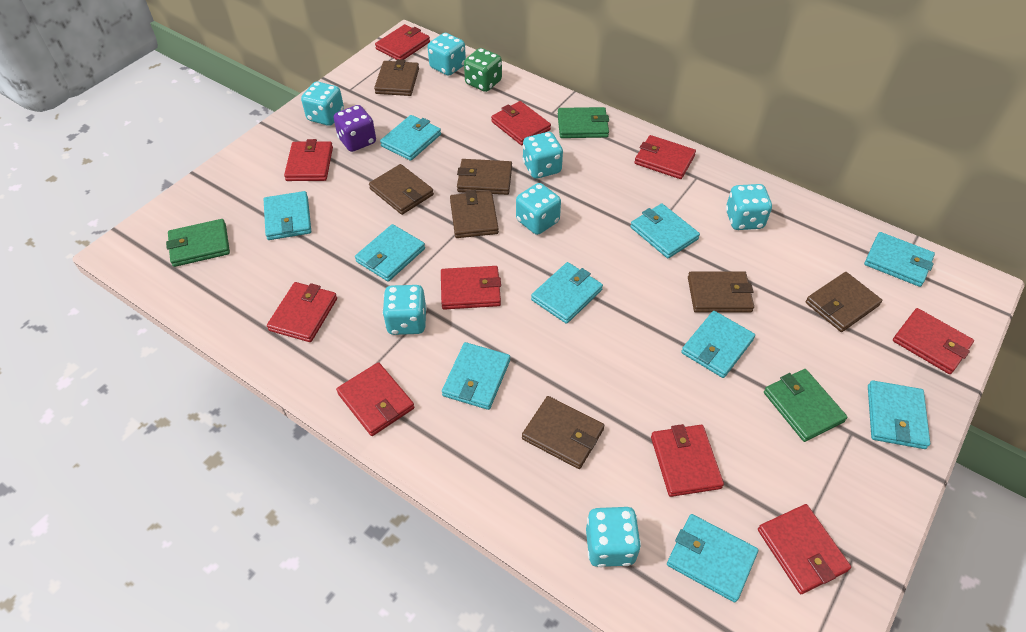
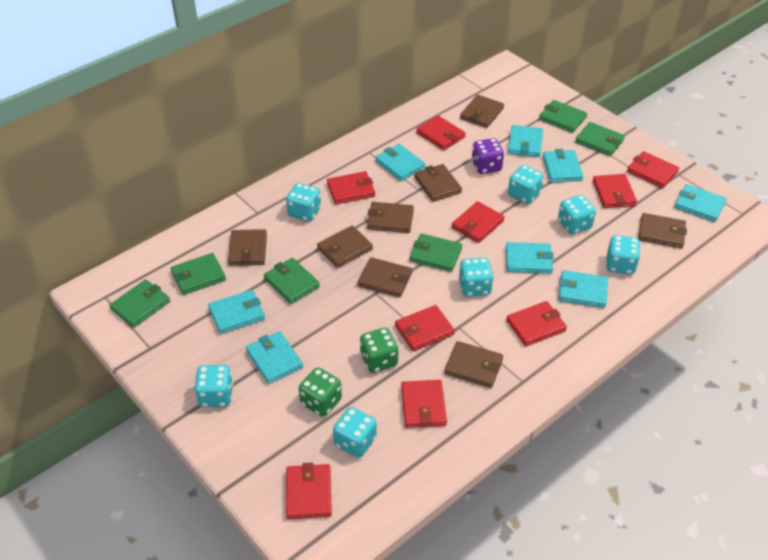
brown wallet: [369,164,434,215] [374,59,419,96] [450,190,499,238] [457,159,512,195] [522,396,605,469] [688,271,754,313] [806,272,882,332] = 7 -> [228,229,267,266] [317,226,373,268] [358,257,412,297] [367,202,414,233] [414,164,462,202] [444,341,503,388] [460,95,504,128] [638,213,687,249] = 8
green dice: [464,48,502,92] = 1 -> [299,367,342,417] [360,328,399,373] = 2
green wallet: [166,219,230,267] [558,107,609,138] [764,369,847,442] = 3 -> [109,279,170,328] [171,253,226,295] [264,258,320,304] [410,233,462,272] [539,100,587,133] [575,122,625,156] = 6
red wallet: [267,282,337,342] [284,139,333,181] [336,362,415,436] [375,24,430,60] [441,266,501,310] [491,101,551,145] [634,135,696,179] [651,424,724,497] [758,504,851,594] [893,308,974,374] = 10 -> [286,463,332,519] [327,171,375,204] [395,305,455,351] [401,380,447,428] [416,115,466,150] [452,201,505,243] [506,301,567,346] [593,174,637,208] [627,151,679,188] = 9
turquoise wallet: [264,191,311,240] [355,224,425,282] [380,115,441,161] [442,342,510,410] [531,262,603,324] [630,203,700,258] [667,514,758,602] [681,311,755,378] [864,232,935,287] [868,380,930,449] = 10 -> [208,290,265,334] [246,331,303,384] [375,144,425,181] [506,242,554,274] [508,125,543,157] [543,149,583,183] [559,270,608,308] [674,184,727,222] = 8

